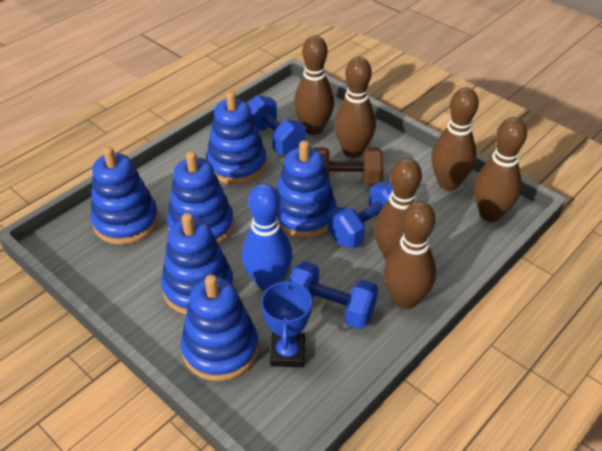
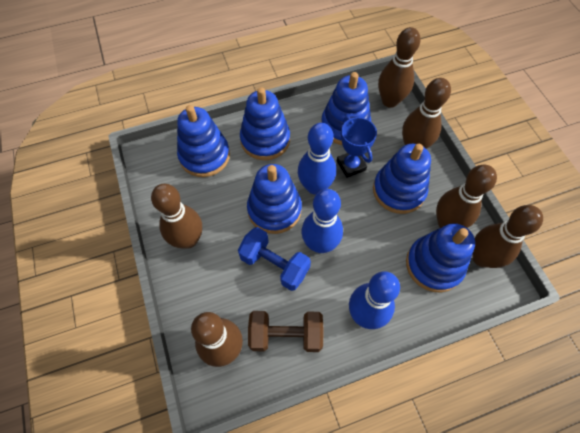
blue bowling pin: [242,183,292,291] = 1 -> [298,123,336,195] [301,189,343,253] [349,272,400,329] = 3
blue dumbbell: [248,95,306,155] [290,261,378,329] [328,182,393,248] = 3 -> [238,227,311,291] = 1

